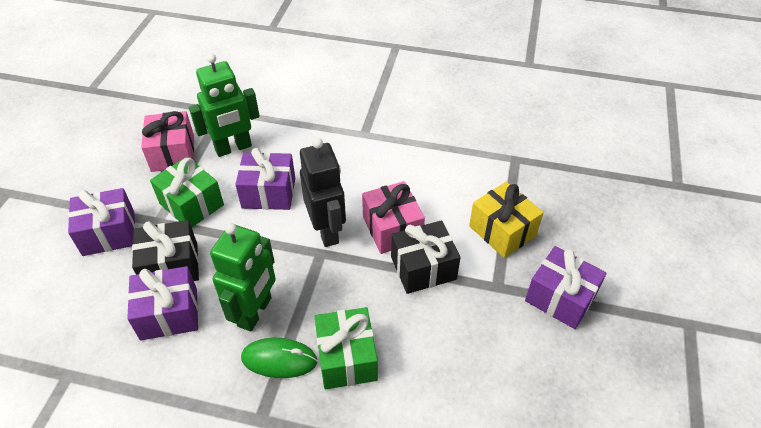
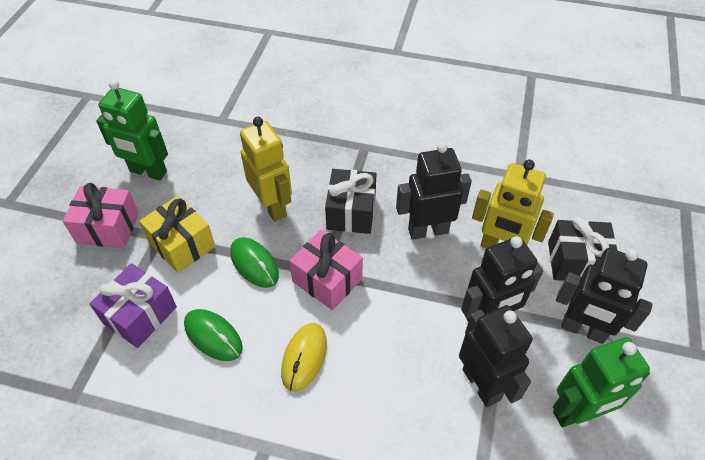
black robot: [300,138,346,247] = 1 -> [396,142,472,240] [459,305,532,407] [461,236,543,322] [556,248,653,344] = 4
green gift: [150,157,224,227] [314,307,378,389] = 2 -> none = 0
green mouse: [241,338,317,378] = 1 -> [184,309,243,361] [230,237,279,288] = 2
purple gift: [68,188,136,256] [127,266,198,340] [235,148,295,210] [525,246,607,329] = 4 -> [89,263,177,348] = 1
yellow mouse: none = 0 -> [281,323,327,392] = 1
yellow robot: none = 0 -> [240,117,292,222] [472,159,554,248] = 2

